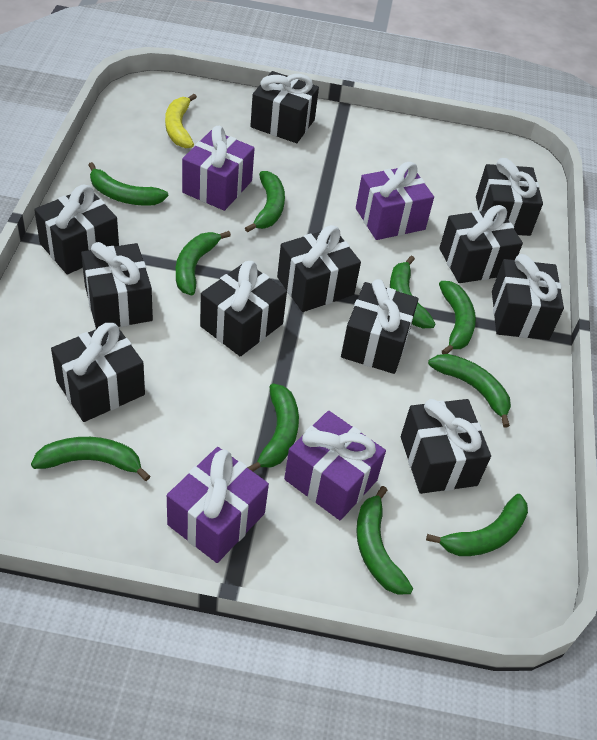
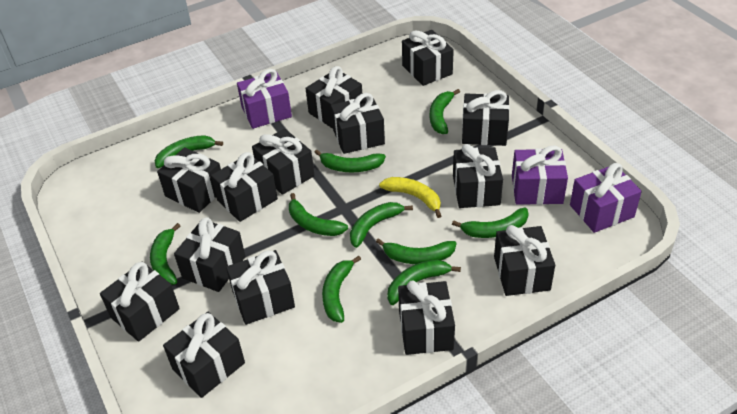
black gift: [34,184,119,274] [51,322,145,422] [81,242,153,329] [200,261,287,356] [250,71,319,143] [277,225,361,312] [341,279,418,374] [401,399,491,494] [439,205,523,283] [476,158,543,236] [492,254,564,340] = 11 -> [100,262,180,342] [157,147,221,213] [163,312,245,398] [174,217,246,292] [211,152,278,222] [226,250,295,325] [252,129,315,195] [305,66,362,129] [331,93,385,154] [398,281,455,355] [402,30,454,86] [453,144,503,208] [462,90,510,146] [494,225,555,296] = 14
purple gift: [167,447,269,563] [182,126,255,211] [284,411,386,520] [356,162,434,240] = 4 -> [237,69,292,129] [512,145,568,205] [570,163,642,233] = 3

